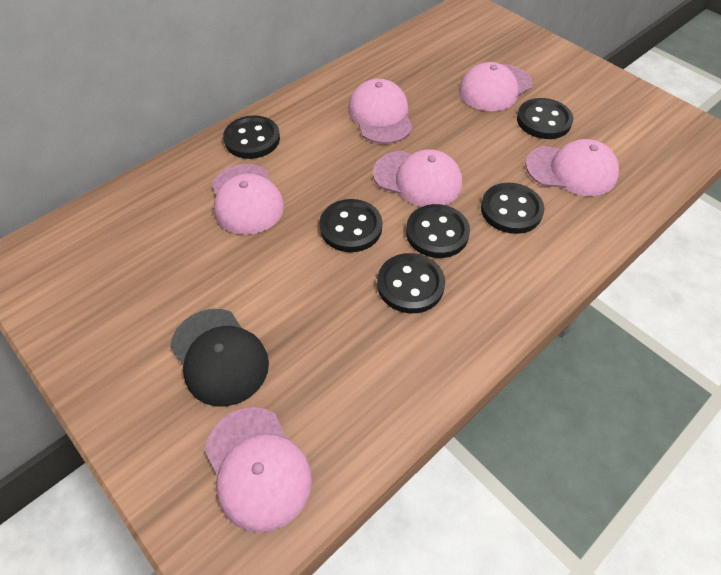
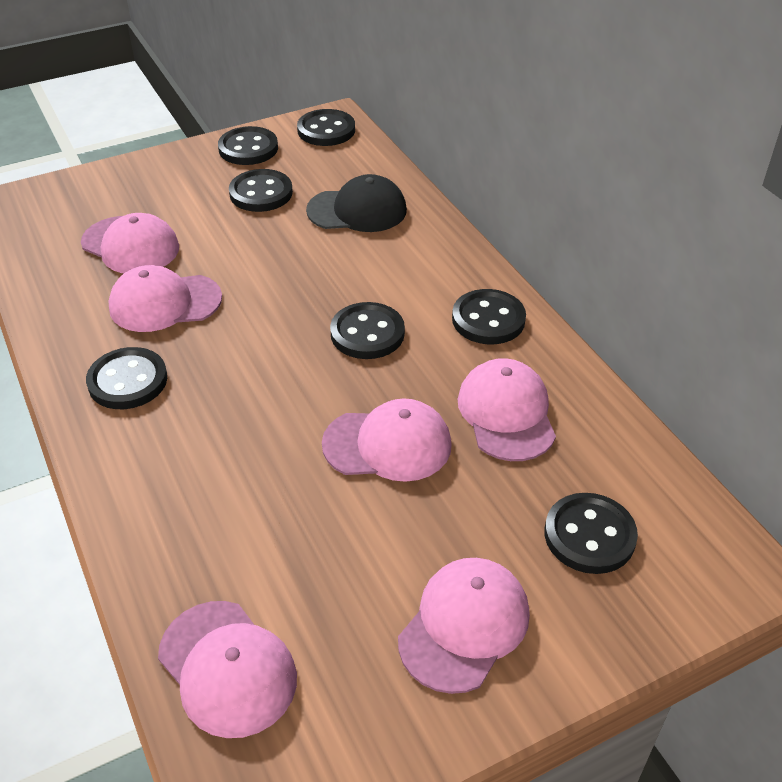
black button: [223,115,280,159] [319,199,382,252] [377,253,445,313] [406,204,470,258] [481,183,544,234] [517,98,573,139] = 6 -> [86,347,167,409] [218,126,278,165] [229,169,293,212] [297,109,355,146] [330,302,405,359] [452,289,526,344] [545,493,638,574] = 7

